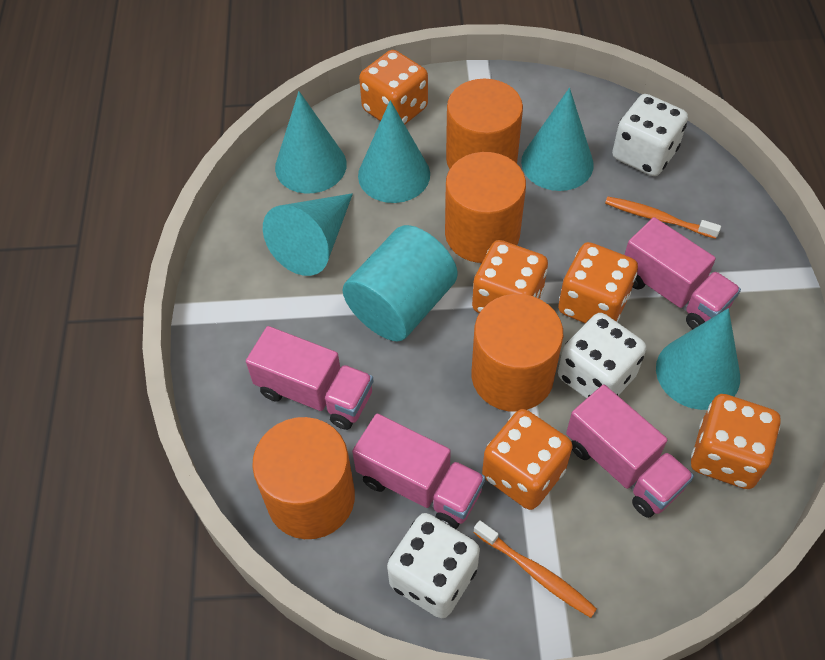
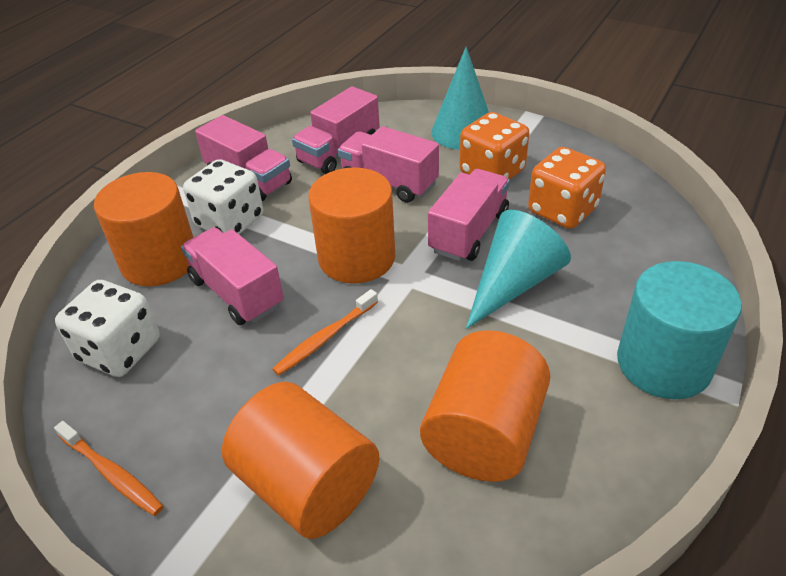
orange dice: [359,50,428,124] [472,240,548,313] [482,409,573,510] [558,242,638,324] [691,394,781,489] = 5 -> [460,112,529,179] [528,147,606,229] = 2
pink truck: [246,326,373,430] [352,414,485,529] [566,385,694,518] [624,217,741,329] = 4 -> [181,227,284,325] [195,115,292,201] [292,86,380,174] [338,126,439,203] [428,169,510,261] = 5
turquoise cone: [263,193,353,276] [275,91,347,194] [358,100,430,203] [521,88,594,191] [656,308,740,410] = 5 -> [431,47,489,150] [466,210,571,329] = 2
white dice: [387,513,480,618] [558,313,646,399] [612,94,688,176] = 3 -> [55,280,160,377] [183,159,263,234] = 2

